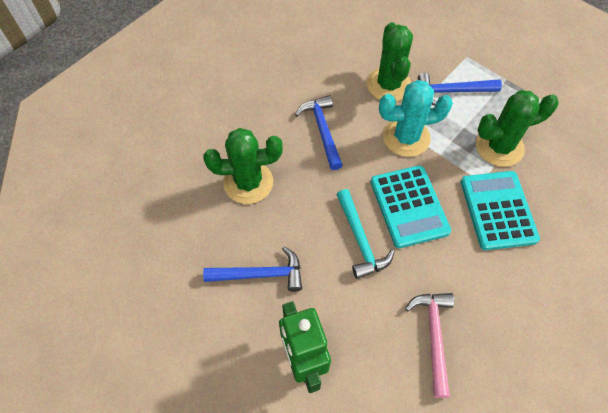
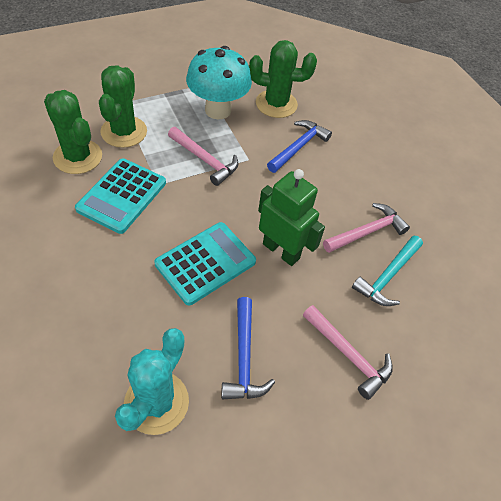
blue hammer: [203,246,302,292] [295,95,343,170] [418,73,502,106] = 3 -> [221,297,275,399] [267,120,332,173] = 2
pink hammer: [405,293,454,398] = 1 -> [168,127,238,186] [303,305,393,400] [323,203,410,253] = 3
turquoise mushroom: none = 0 -> [186,46,252,119] = 1

